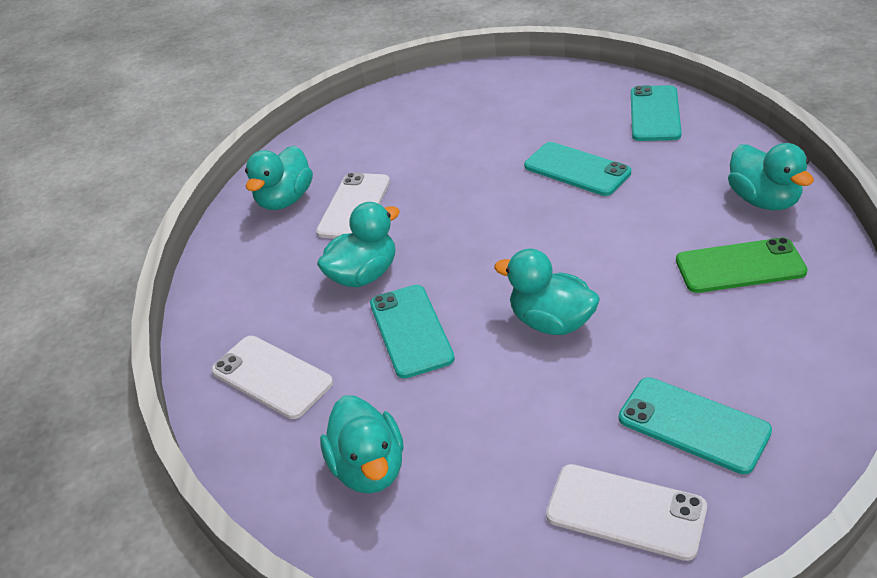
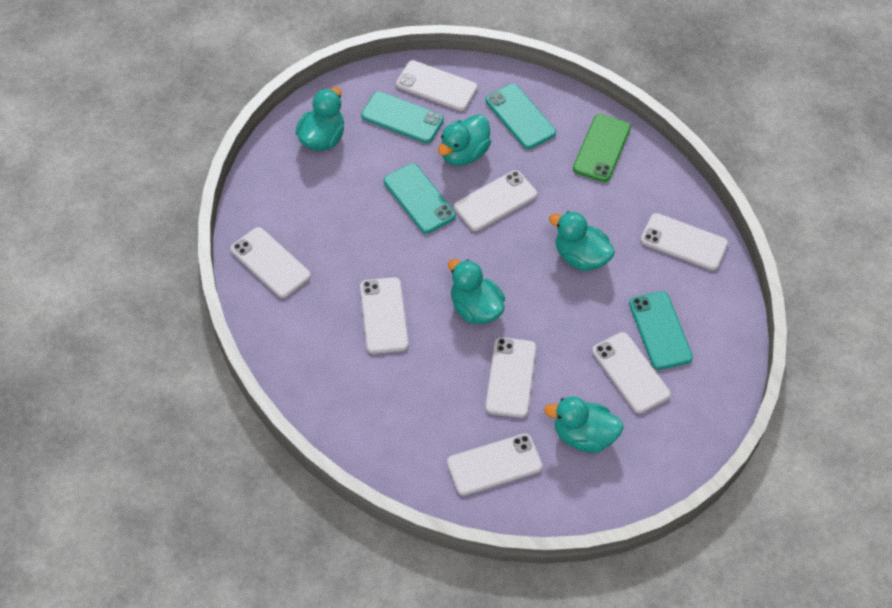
white phone: [211,336,333,419] [316,173,390,239] [546,464,707,561] = 3 -> [231,227,311,298] [360,277,409,354] [396,60,478,111] [447,434,543,496] [454,170,537,231] [485,337,536,418] [592,332,671,414] [641,213,728,270] = 8

